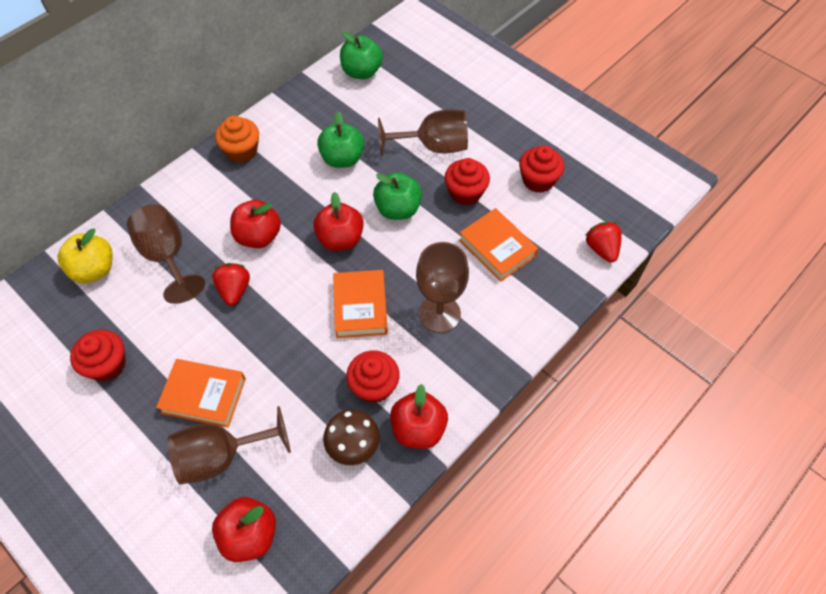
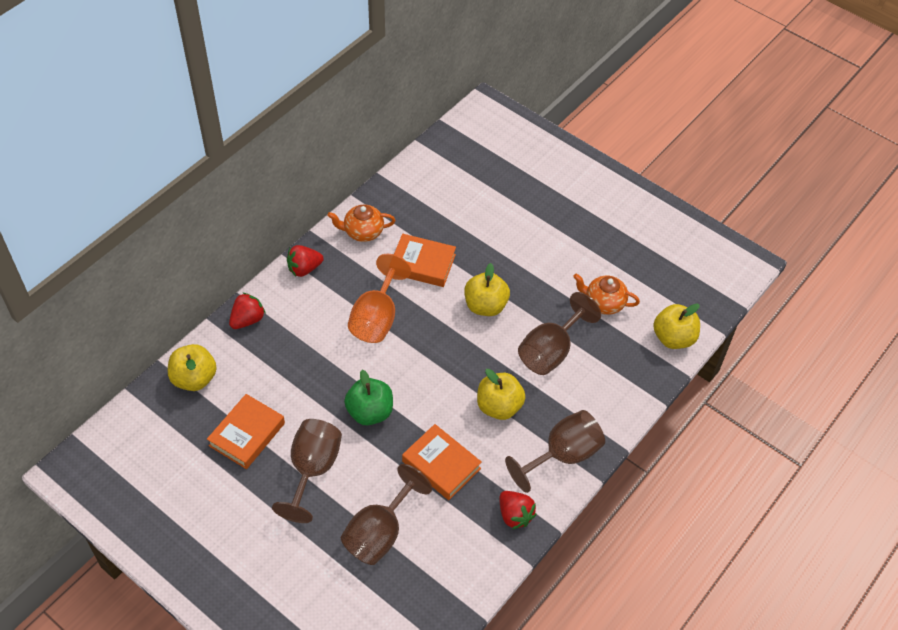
brown mushroom: [323,409,380,465] = 1 -> none = 0
green apple: [317,111,364,168] [340,31,383,79] [373,172,422,220] = 3 -> [344,370,393,425] = 1
orange cupcake: [215,116,259,163] = 1 -> none = 0
orange goblet: none = 0 -> [348,254,411,343] = 1
orange teapot: none = 0 -> [327,205,396,242] [573,274,640,315] = 2
red apple: [212,497,276,562] [230,200,281,248] [313,192,364,251] [390,384,448,449] = 4 -> none = 0
red cupcake: [70,329,126,382] [346,350,400,403] [444,158,490,205] [519,145,564,193] = 4 -> none = 0
red strawberry: [212,263,250,306] [585,222,622,263] = 2 -> [229,293,266,329] [287,245,324,277] [499,491,536,529] = 3
yellow apple: [58,228,113,283] = 1 -> [168,344,217,391] [464,263,510,316] [477,369,526,420] [653,303,700,349] = 4

